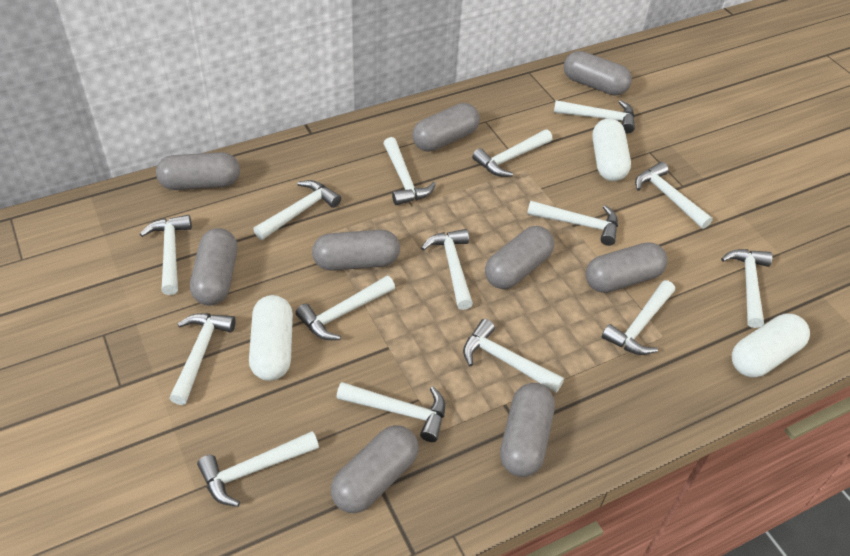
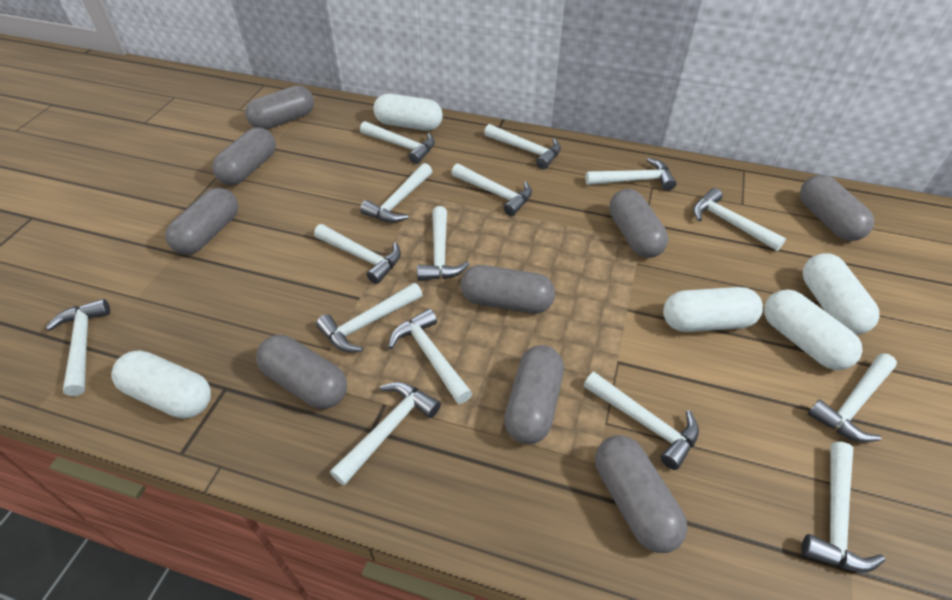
white capsule: [249,295,293,381] [592,118,631,181] [732,314,810,377] = 3 -> [111,350,211,419] [373,94,443,131] [663,287,763,332] [764,290,862,370] [803,253,879,335] = 5

